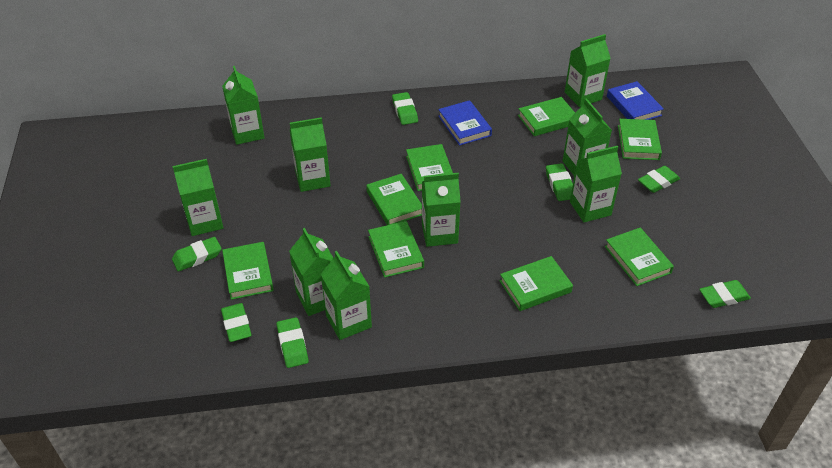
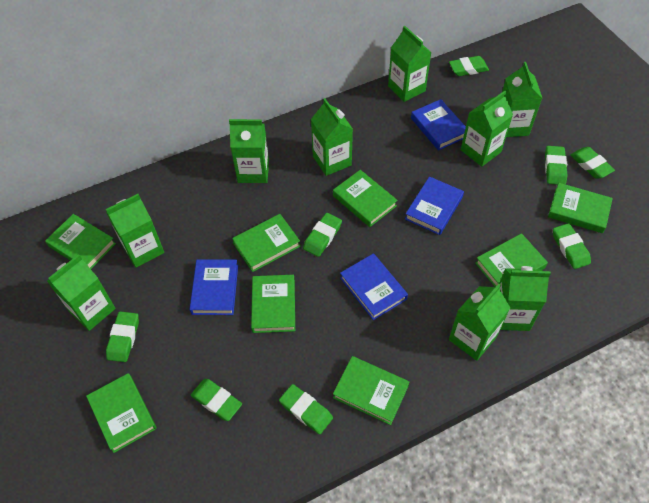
blue book: [438,100,492,146] [607,81,664,120] = 2 -> [189,259,238,315] [340,253,408,320] [405,176,464,235] [411,99,466,150] = 4
green eraser: [172,237,221,272] [221,303,252,342] [276,317,309,368] [392,92,418,125] [546,163,573,201] [638,166,680,193] [699,280,751,308] = 7 -> [106,311,139,362] [191,379,242,421] [279,384,333,434] [303,213,342,257] [449,56,489,76] [545,146,568,185] [553,223,591,269] [570,147,615,179] = 8

